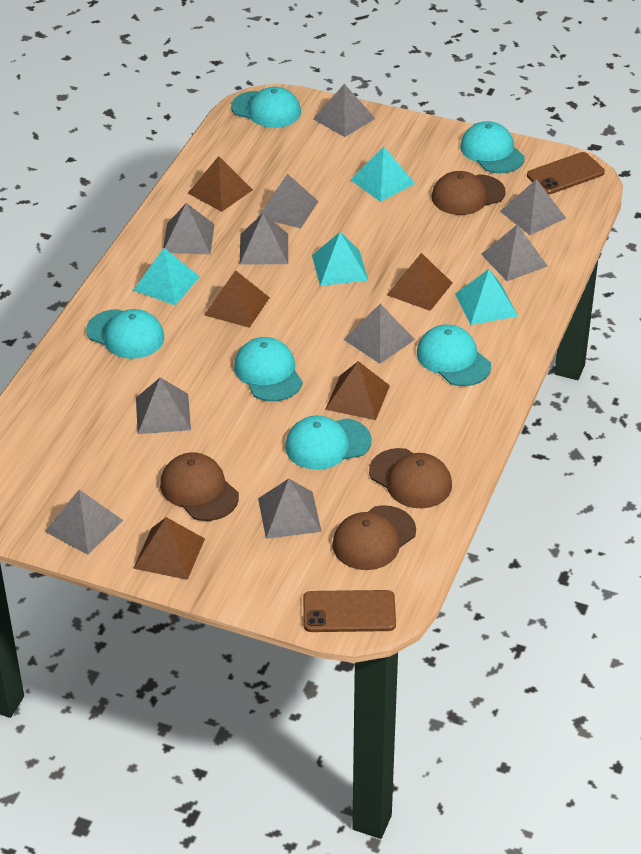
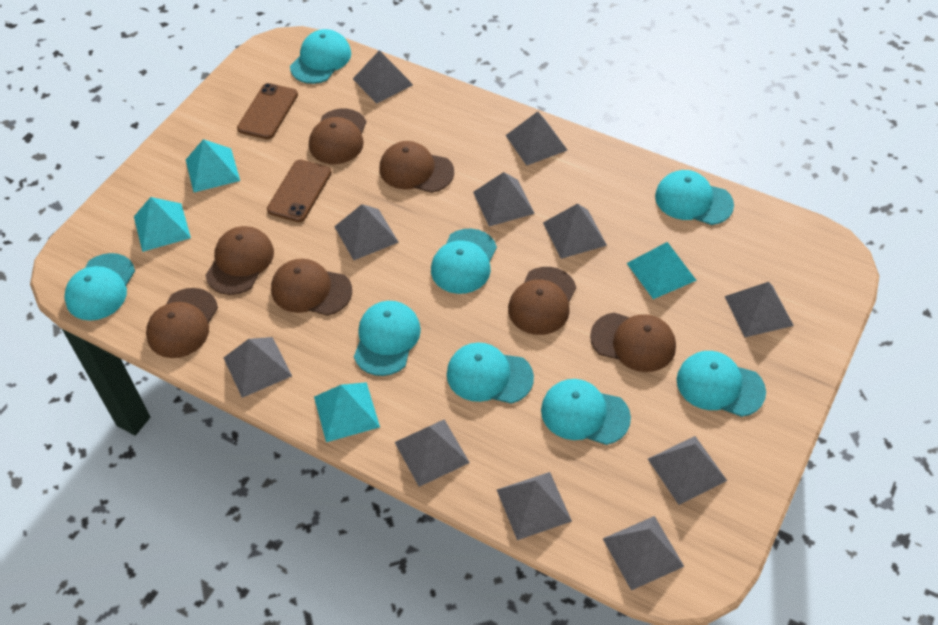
brown cap: [160,452,239,521] [332,505,416,570] [369,448,452,508] [432,171,506,215] = 4 -> [146,288,218,358] [206,226,274,295] [271,259,352,316] [309,109,366,164] [380,141,454,193] [508,267,576,335] [590,313,676,372] = 7
brown pyramid: [133,517,205,580] [188,156,253,212] [204,270,270,328] [325,361,390,420] [387,253,452,311] = 5 -> none = 0
grey pyramid: [44,490,123,555] [136,378,191,434] [163,203,215,254] [240,213,288,265] [257,174,319,228] [258,479,322,539] [313,84,376,137] [344,304,415,364] [481,224,548,281] [500,179,566,235] = 10 -> [224,337,292,398] [334,204,399,260] [353,50,413,104] [395,419,470,487] [473,172,535,226] [497,472,572,540] [506,111,567,166] [543,203,607,259] [603,516,685,590] [648,436,727,505] [725,282,794,337] = 11
turquoise cap: [86,309,164,359] [231,87,301,128] [234,337,303,401] [285,415,372,470] [417,324,491,386] [460,121,525,173] = 6 -> [64,253,135,321] [290,29,351,84] [354,301,421,376] [431,229,497,294] [447,342,534,404] [541,379,631,445] [655,170,734,225] [677,351,766,417] = 8

